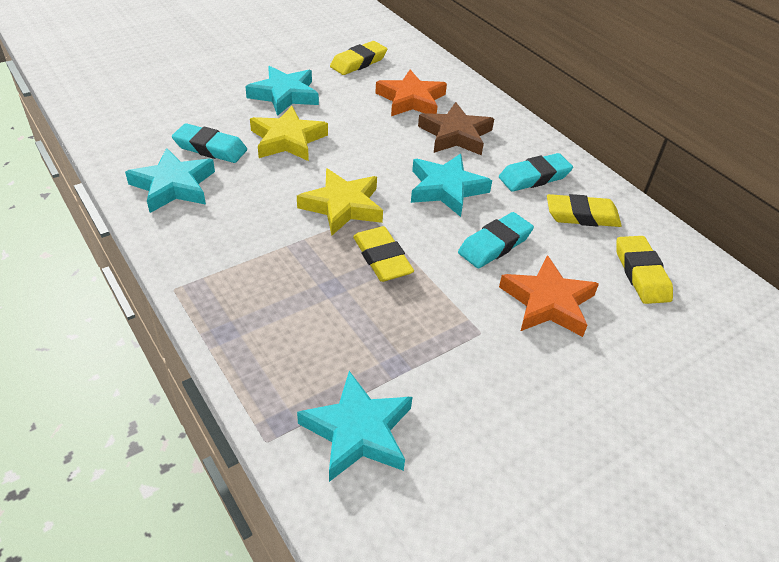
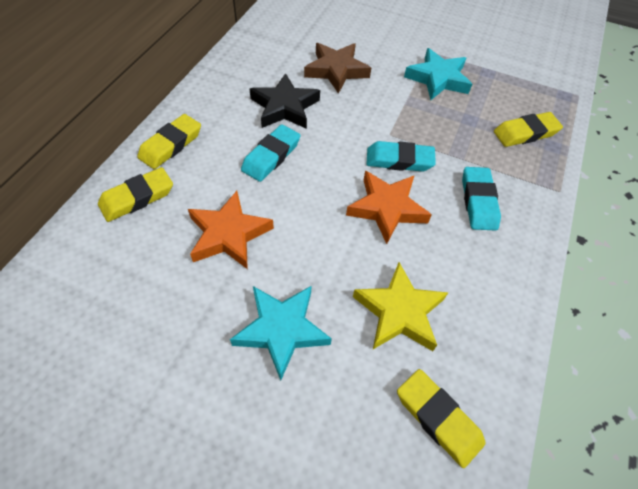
black star: none = 0 -> [250,73,320,129] = 1
turquoise star: [125,148,215,213] [245,66,319,116] [297,371,412,482] [411,154,492,217] = 4 -> [230,286,332,381] [404,48,472,100] = 2
yellow star: [250,106,328,161] [297,168,383,236] = 2 -> [353,262,448,351] = 1

